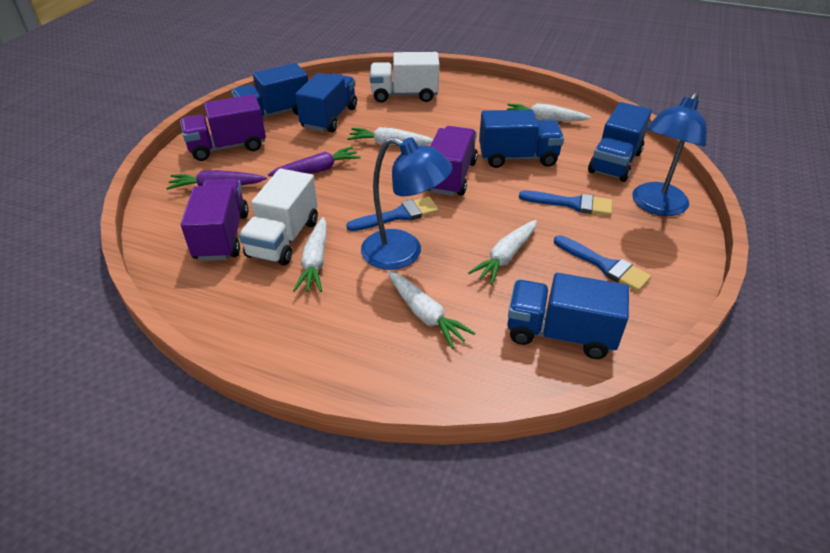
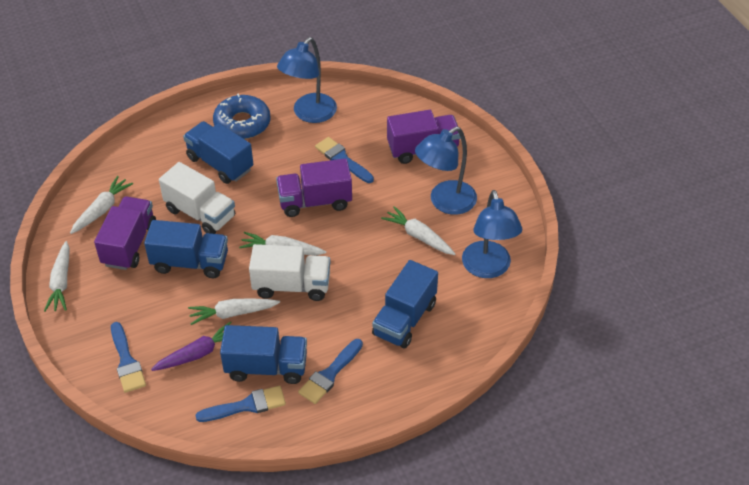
blue brush: [346,197,439,231] [519,191,612,216] [554,235,651,292] = 3 -> [111,322,146,393] [195,386,286,422] [298,339,363,404] [315,137,374,183] = 4
blue donut: none = 0 -> [213,93,271,139] = 1
blue lamp: [361,137,453,270] [632,92,707,216] = 2 -> [277,37,337,123] [415,127,477,215] [462,190,522,278] = 3
blue truck: [231,63,308,119] [295,73,357,132] [479,110,564,168] [508,273,629,359] [588,102,652,182] = 5 -> [144,220,228,278] [183,121,253,184] [220,325,307,384] [372,260,438,349] = 4
purple carrot: [166,170,267,190] [268,146,361,176] = 2 -> [151,321,232,371] = 1

